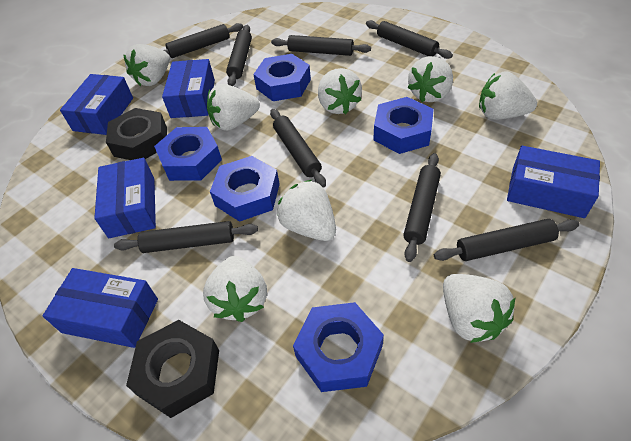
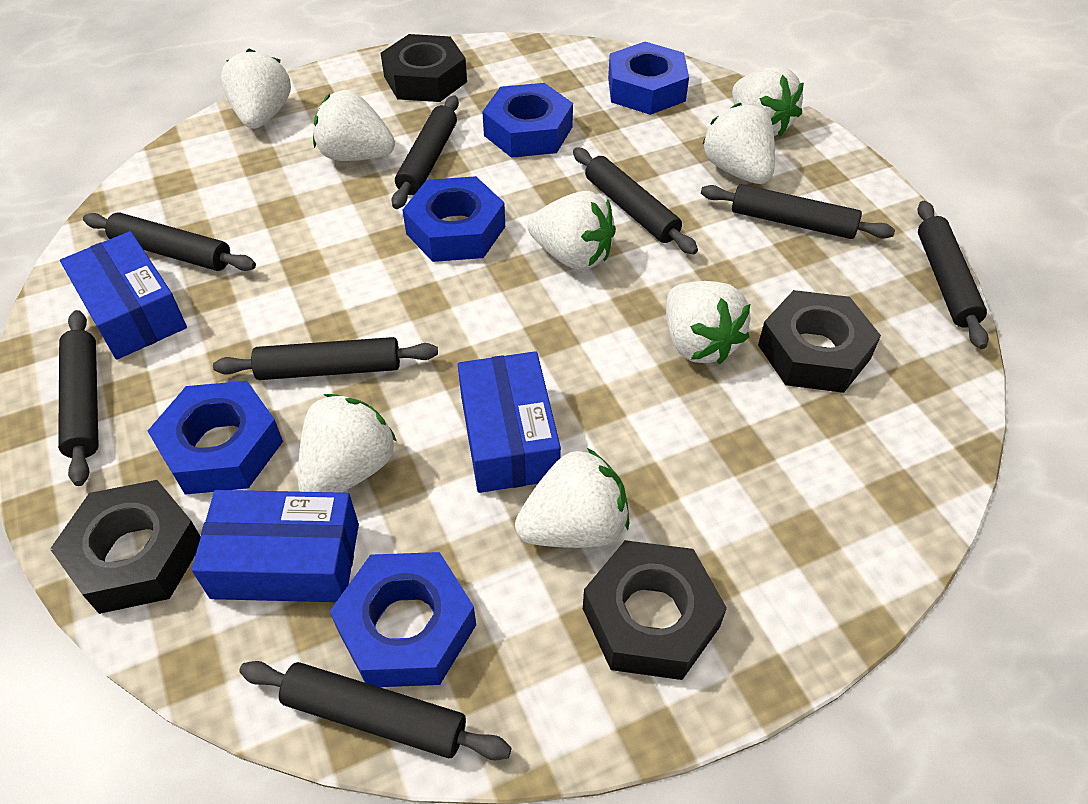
black nut: [106,108,167,160] [126,320,219,418] = 2 -> [50,480,201,614] [381,34,467,102] [583,540,727,680] [758,290,881,393] = 4
blue box: [43,268,158,348] [60,74,133,135] [94,158,156,238] [162,59,215,118] [507,146,600,218] = 5 -> [60,231,187,360] [192,490,359,602] [458,351,561,493] = 3

